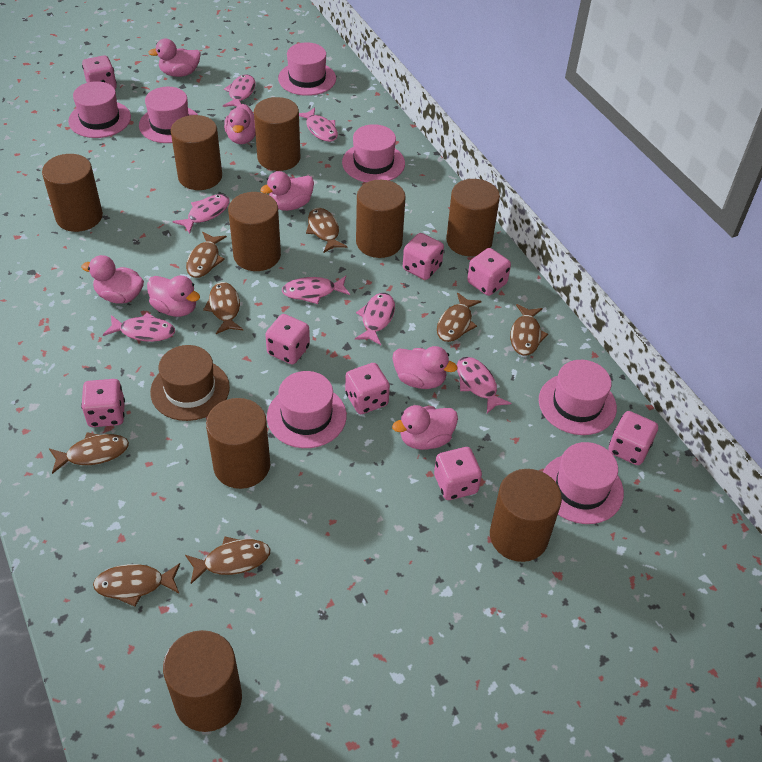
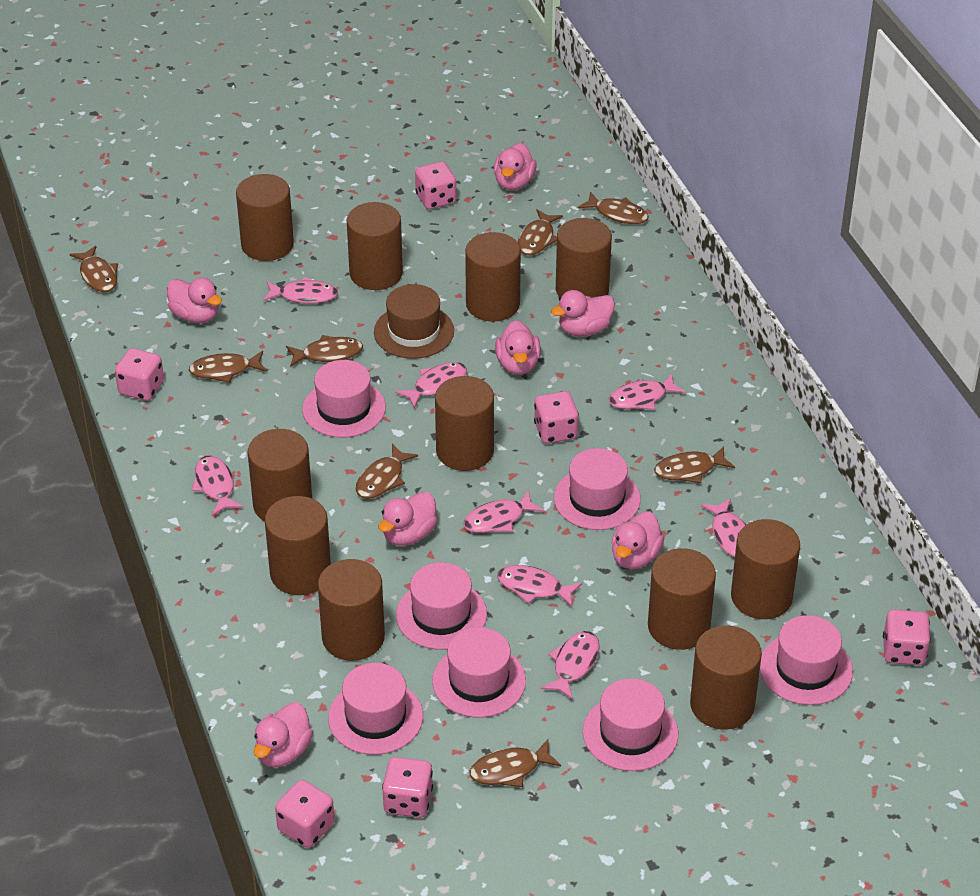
brown cylinder: [42,154,103,232] [163,630,242,732] [171,115,222,190] [206,398,270,489] [228,192,281,271] [254,97,300,171] [356,180,406,258] [446,179,500,256] [490,469,562,562] = 9 -> [236,174,294,261] [248,429,312,521] [265,496,331,595] [318,559,385,661] [347,202,403,290] [435,376,494,471] [465,232,521,322] [556,218,612,298] [648,548,716,650] [690,625,762,730] [731,519,800,619] = 11
pink dice: [81,379,125,427] [82,55,117,89] [265,314,310,364] [345,363,390,414] [403,233,444,280] [434,447,482,500] [467,248,511,296] [608,411,658,465] = 8 -> [115,348,164,401] [275,780,335,848] [382,757,433,818] [415,161,456,209] [534,391,579,444] [883,609,931,665] = 6
pink fish: [103,313,175,342] [173,194,230,234] [223,75,255,107] [282,276,350,304] [299,107,338,142] [355,293,395,345] [457,357,511,414] = 7 -> [191,456,243,516] [263,277,338,304] [395,362,467,409] [463,490,544,533] [497,565,582,607] [541,631,600,700] [608,373,686,410] [701,498,747,557] = 8

